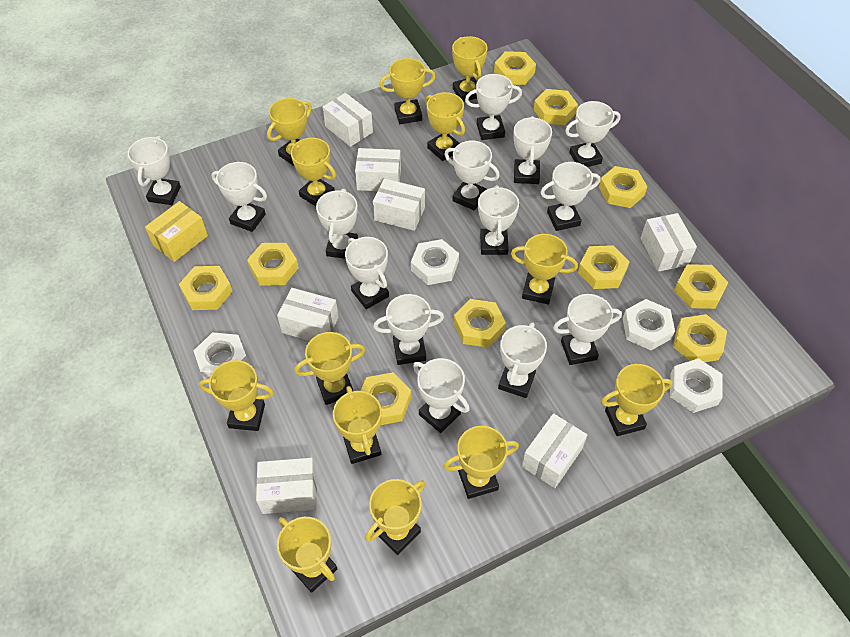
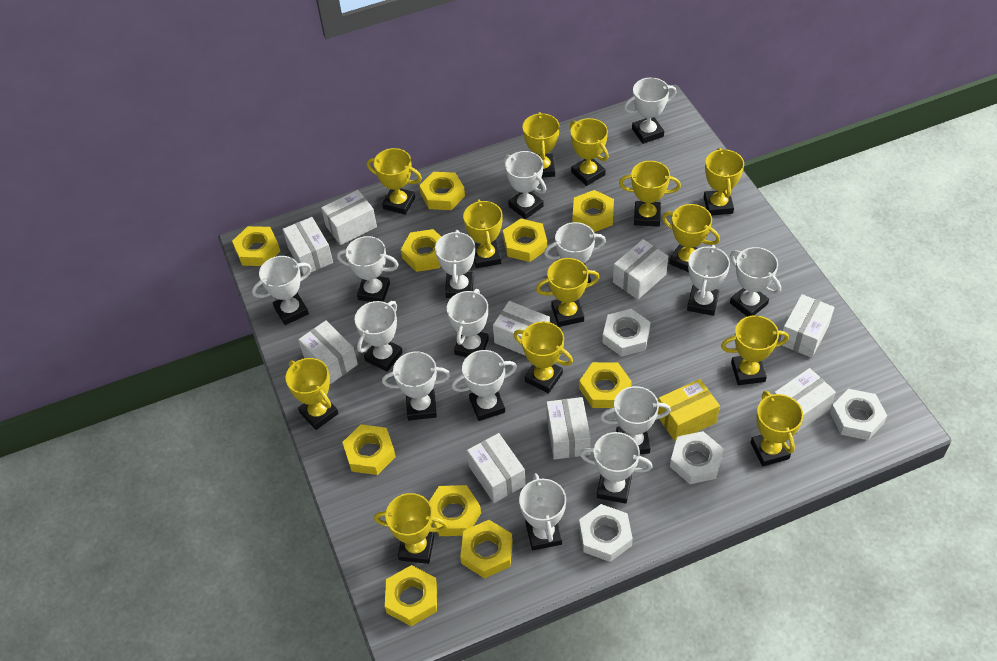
white box: [256,458,317,514] [277,288,339,341] [323,93,373,147] [355,148,401,191] [373,178,425,231] [522,413,587,488] [640,213,697,272] = 7 -> [283,217,333,275] [298,320,358,384] [321,190,377,245] [467,433,526,503] [493,301,550,356] [546,397,591,460] [613,239,668,300] [774,368,836,434] [780,294,834,358] = 9
white trophy: [128,136,181,205] [211,162,267,232] [316,189,358,259] [345,237,389,309] [373,294,444,365] [413,358,469,433] [444,141,500,211] [465,74,522,140] [478,185,519,255] [498,322,547,398] [513,116,552,184] [540,162,600,231] [553,294,622,365] [565,101,621,167] = 14 -> [252,256,312,325] [337,236,399,302] [355,301,403,372] [382,351,451,420] [435,230,475,298] [447,289,489,357] [452,350,517,421] [504,151,546,219] [519,473,566,551] [544,222,606,283] [580,432,653,504] [600,386,671,454] [624,77,676,144] [687,245,730,316] [730,247,781,317] = 15

